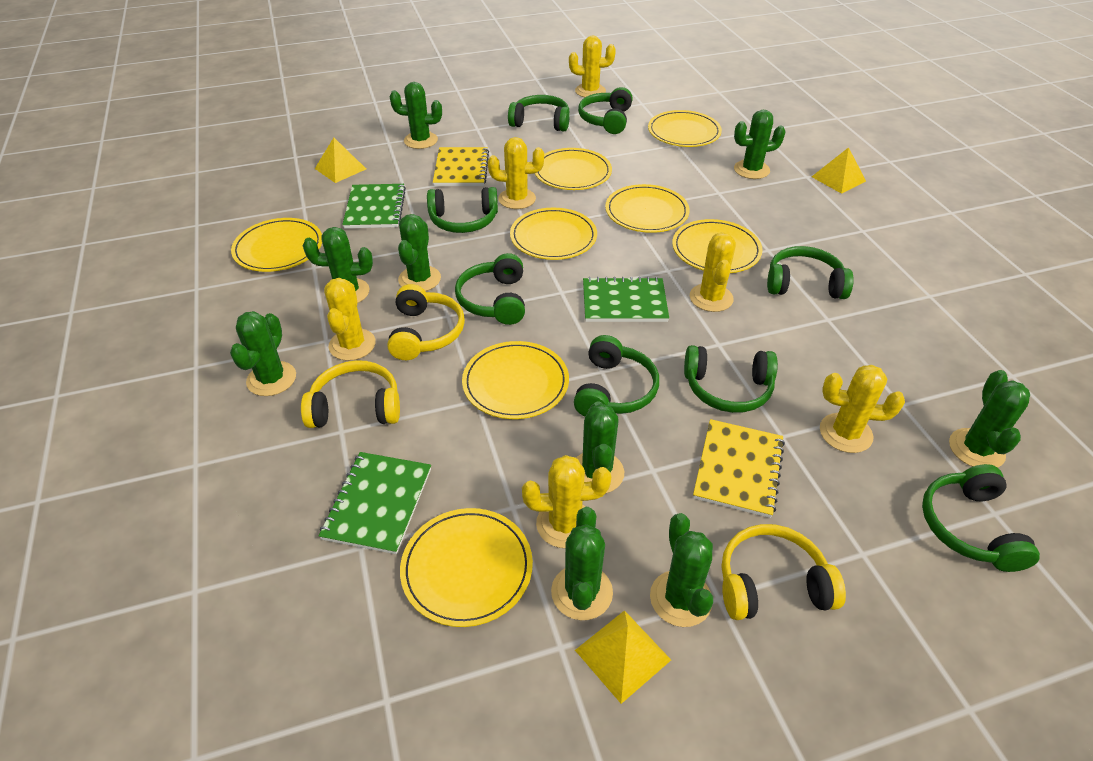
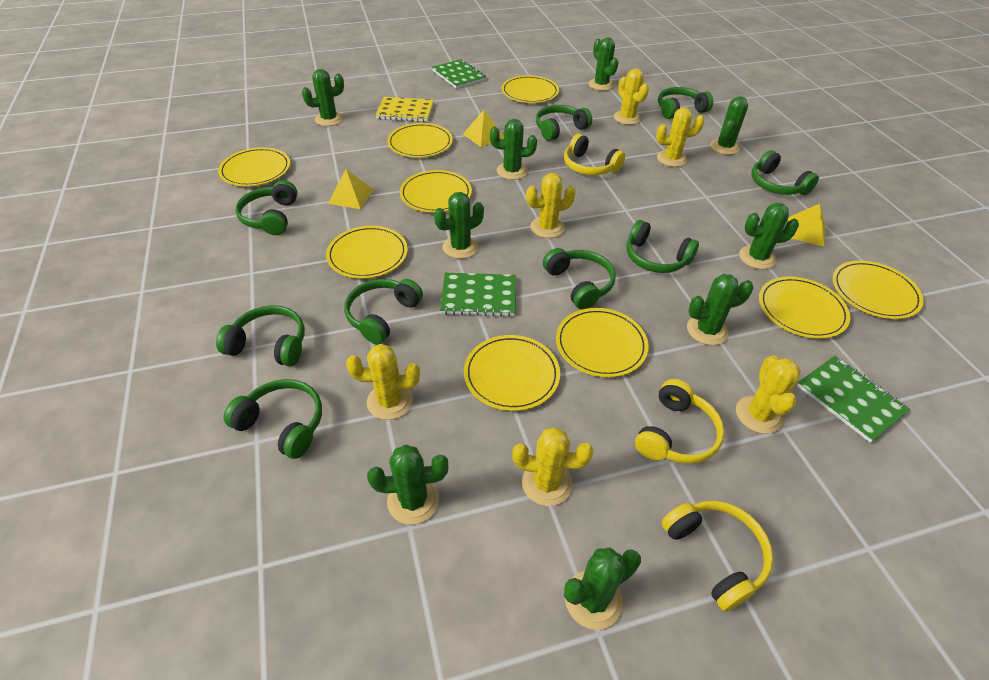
green headphones: [427,187,498,233] [455,253,525,325] [508,95,570,131] [574,335,659,417] [578,87,633,134] [684,345,778,413] [767,246,854,299] [922,464,1040,572] = 8 -> [216,305,305,366] [224,379,322,459] [235,180,298,235] [344,279,423,344] [536,105,592,141] [543,248,616,310] [626,220,699,273] [658,87,713,119] [751,150,819,195] = 9
yellow notebook: [433,147,489,186] [693,419,785,518] = 2 -> [375,97,434,122] = 1
yellow plate: [231,218,322,272] [400,508,533,627] [462,341,569,419] [510,208,597,260] [535,148,612,190] [605,184,690,233] [648,110,722,147] [672,219,763,273] = 8 -> [218,147,290,186] [326,226,408,279] [387,123,453,158] [400,170,472,213] [464,335,560,411] [501,75,559,103] [556,308,649,377] [759,277,850,339] [833,261,924,319] = 9

